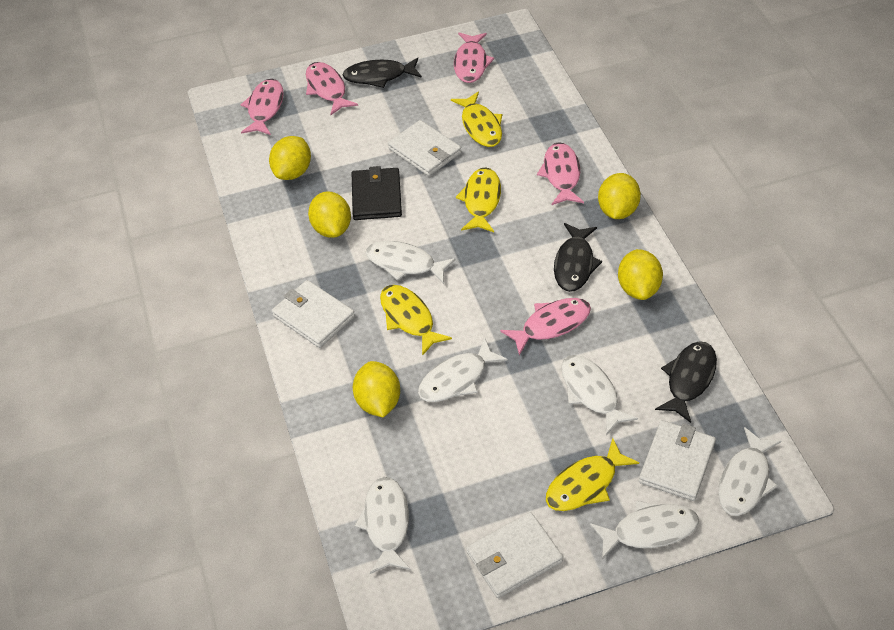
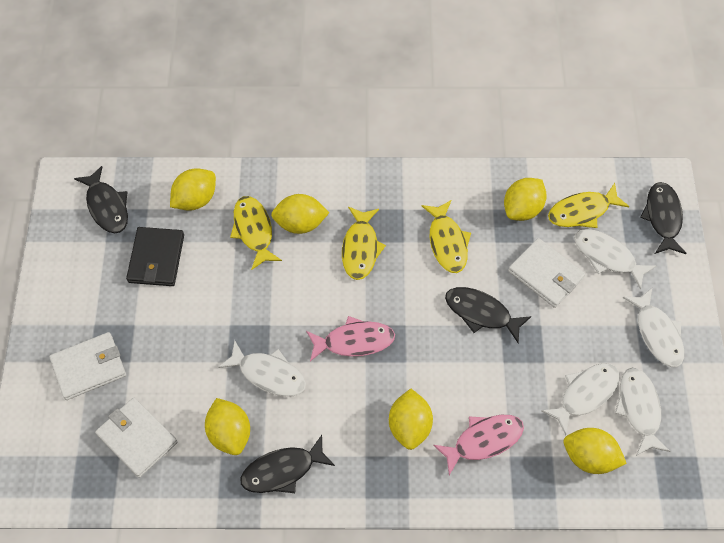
black fish: [343,57,422,88] [554,223,602,292] [655,341,717,423] = 3 -> [74,166,128,233] [240,435,335,493] [445,287,532,343] [640,182,687,254] = 4
pink fish: [240,79,284,135] [306,62,358,115] [454,33,494,83] [500,298,591,355] [537,142,584,205] = 5 -> [306,316,395,361] [433,415,524,475] = 2
white fish: [355,477,411,574] [366,241,456,284] [418,337,508,402] [561,355,638,436] [590,501,699,559] [718,427,781,516] = 6 -> [218,340,306,396] [541,363,620,435] [574,229,656,290] [615,368,670,456] [623,288,684,367] = 5
white wallet: [272,280,355,348] [388,120,461,176] [466,512,563,598] [639,420,716,501] = 4 -> [49,332,126,400] [95,398,177,478] [508,238,585,308] = 3
yellow lemon: [269,136,311,180] [308,191,351,238] [353,361,400,418] [598,173,641,219] [618,249,663,300] = 5 -> [170,168,216,211] [205,398,250,455] [271,194,329,234] [389,389,433,450] [504,178,547,221] [564,428,627,474] = 6

